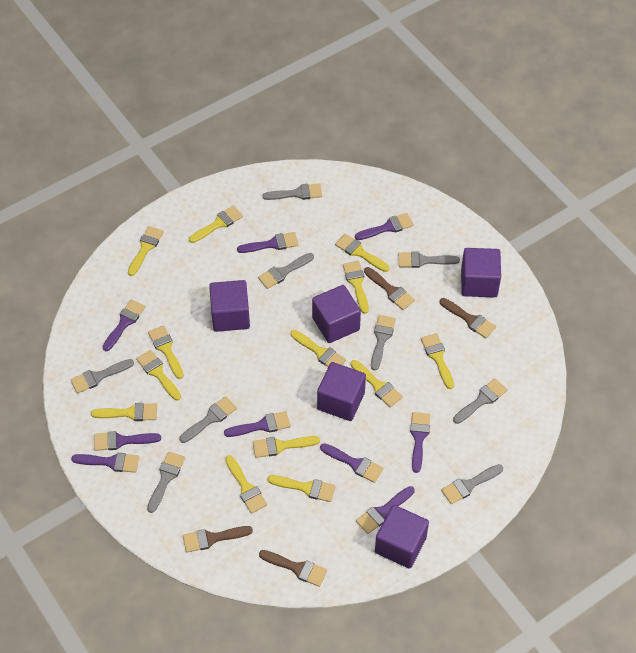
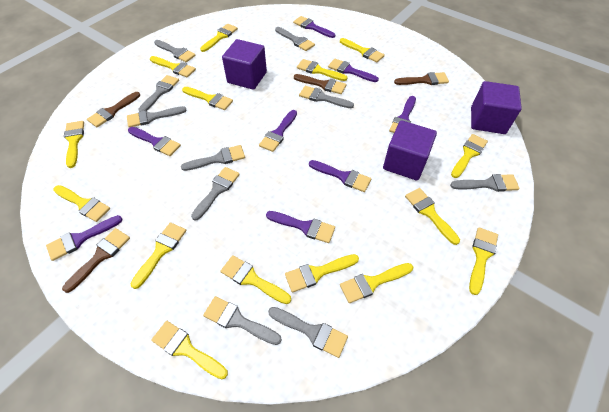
grey brush: [70,359,134,394] [147,451,185,513] [179,396,237,443] [258,253,314,289] [262,183,322,200] [371,315,396,370] [398,251,460,268] [441,464,503,504] [453,379,507,424] = 9 -> [127,106,187,128] [138,75,179,112] [154,40,196,62] [181,145,245,171] [191,167,240,221] [203,296,282,345] [268,307,348,358] [275,27,315,51] [299,86,354,108] [450,174,520,192] = 10
purple brush: [71,453,139,473] [94,431,161,451] [103,299,145,351] [224,411,291,437] [237,232,298,253] [320,443,383,483] [355,213,414,240] [356,486,415,534] [410,412,430,473] = 9 -> [46,215,123,261] [128,127,181,156] [259,110,297,152] [266,211,335,243] [293,16,335,38] [309,160,371,192] [328,59,379,82] [389,96,416,133] = 8
purple cube: [209,280,250,332] [312,285,361,343] [317,362,366,421] [375,505,429,569] [461,248,501,298] = 5 -> [222,39,267,90] [383,120,437,180] [471,81,522,134] = 3
yellow brush: [91,403,157,421] [128,226,164,276] [136,350,181,400] [148,325,184,379] [189,206,243,243] [225,455,267,513] [253,436,320,458] [268,475,336,502] [291,330,346,367] [335,234,389,272] [343,261,369,314] [351,360,403,407] [421,333,454,389] = 13 -> [53,185,110,222] [64,121,84,168] [131,222,186,289] [150,56,196,77] [151,321,228,379] [182,87,233,110] [200,24,238,52] [220,255,291,304] [285,254,359,293] [297,59,348,81] [340,38,385,63] [340,263,413,303] [405,188,460,245] [451,134,488,178] [469,227,498,295] = 15

